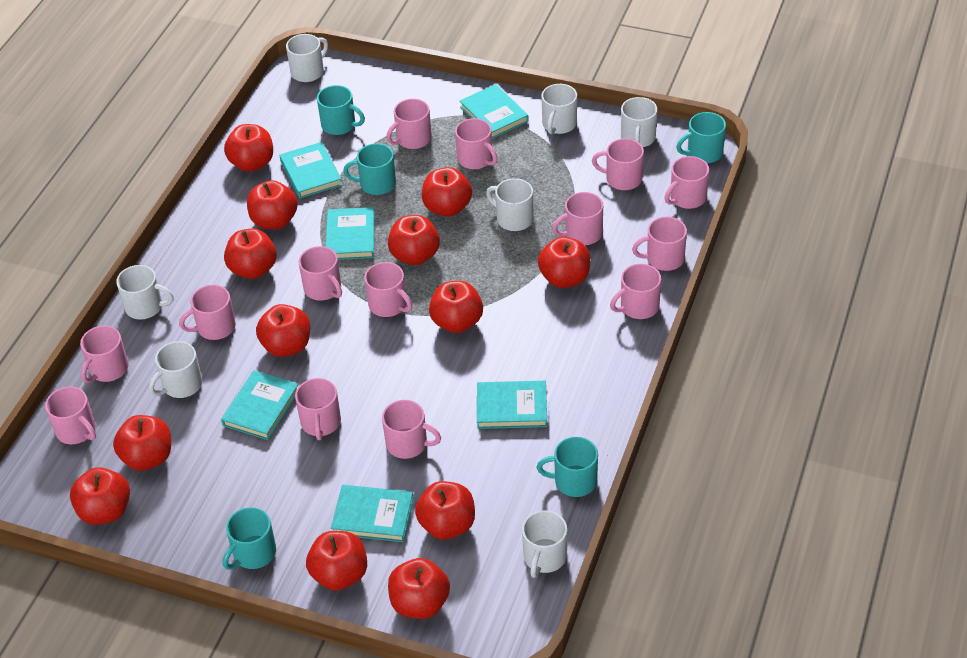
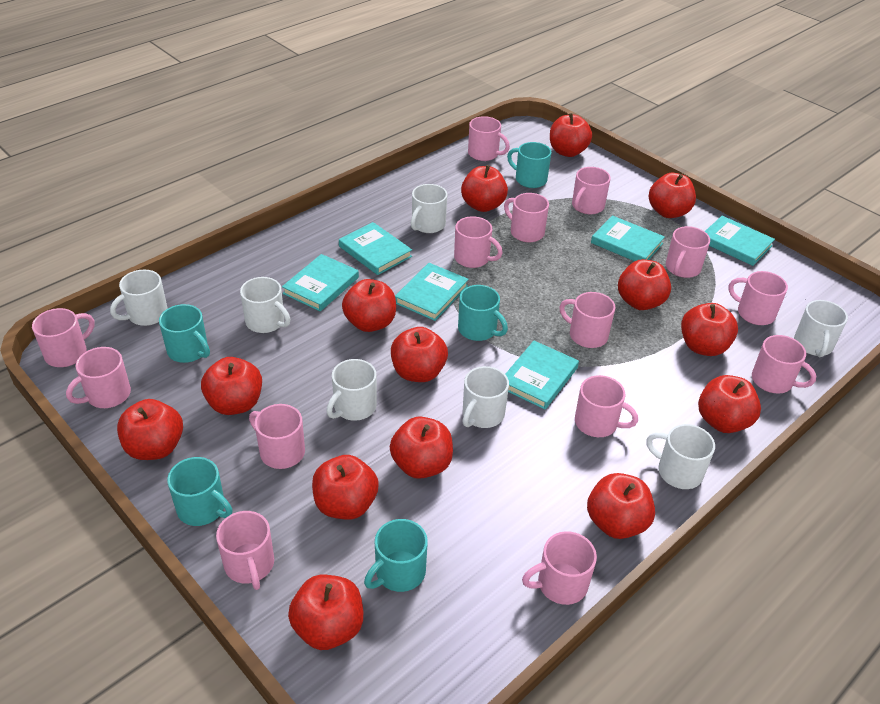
red apple: [70,467,130,525] [113,415,171,471] [224,124,273,172] [224,228,277,279] [247,180,298,229] [256,304,310,357] [306,531,367,591] [388,215,440,265] [388,558,450,619] [415,481,475,540] [422,167,472,217] [429,281,483,333] [538,237,591,288] = 13 -> [117,399,183,460] [201,357,262,415] [288,575,363,650] [312,455,379,520] [342,279,396,332] [390,416,453,479] [391,327,448,382] [461,165,508,212] [550,113,592,157] [587,473,655,539] [618,259,671,310] [649,173,696,218] [681,303,738,356] [698,375,761,433] = 14

